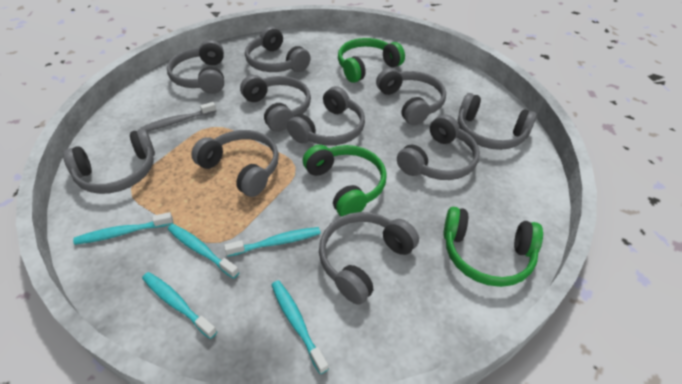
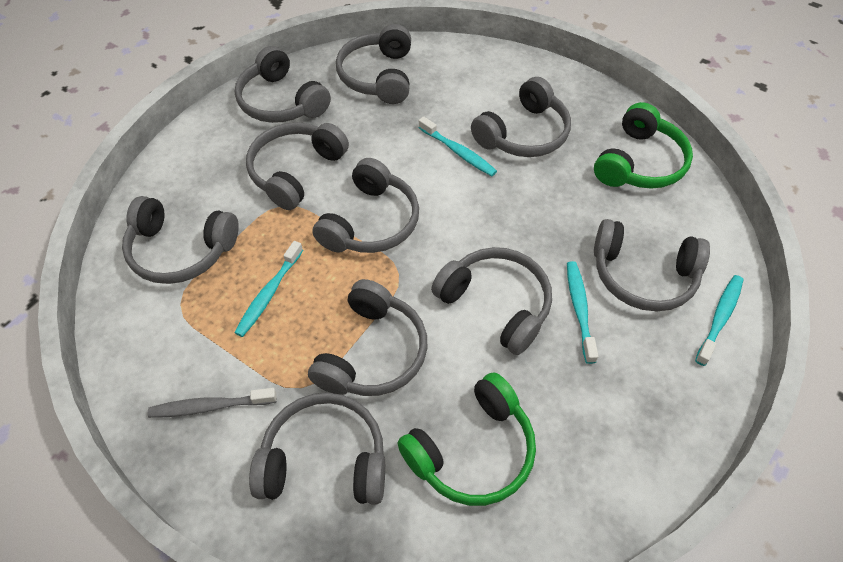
green headphones: [303,145,387,217] [338,38,405,83] [443,207,543,287] = 3 -> [397,372,536,506] [594,102,693,189] = 2
turquoise toothbrush: [73,212,173,245] [142,272,217,339] [168,224,239,279] [224,227,321,257] [271,280,329,374] = 5 -> [234,241,303,337] [418,116,497,176] [567,261,599,364] [695,275,743,366] = 4

